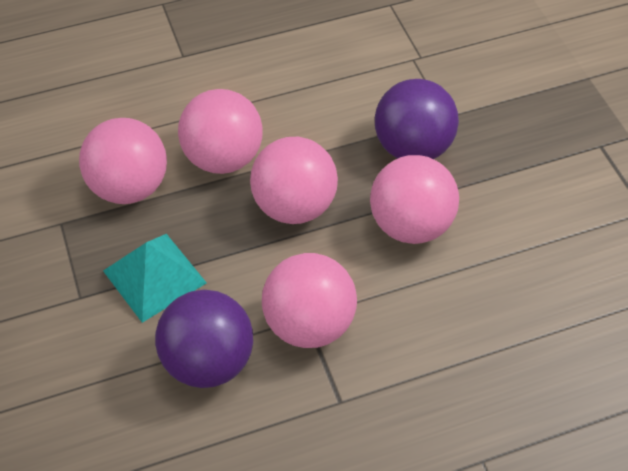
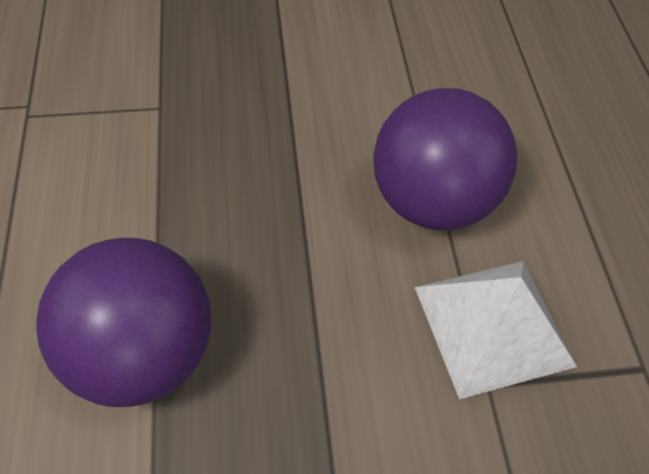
pink ball: [79,118,167,204] [178,89,263,174] [250,137,338,224] [262,253,357,348] [370,155,459,244] = 5 -> none = 0
turquoise pyramid: [103,234,207,323] = 1 -> none = 0
white pyramid: none = 0 -> [415,261,577,399] = 1

